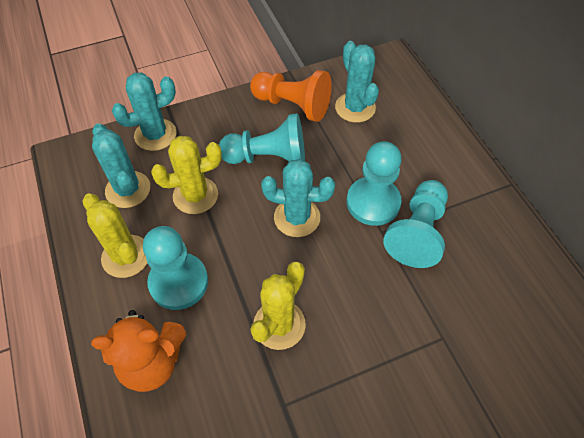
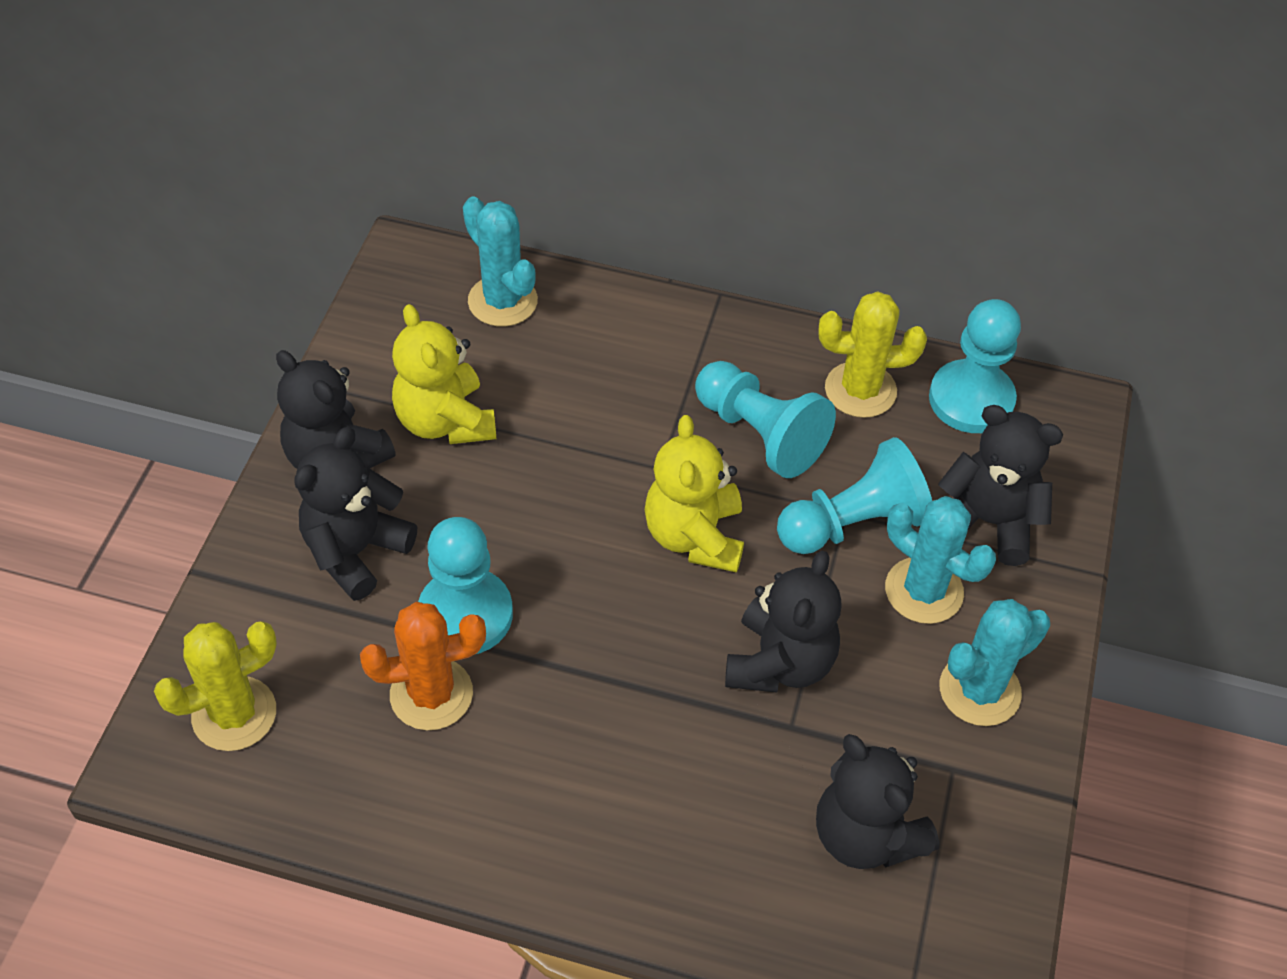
black teddy bear: none = 0 -> [276,350,396,469] [294,427,417,601] [725,551,842,693] [816,734,939,869] [938,405,1063,566] = 5
orange cactus: none = 0 -> [360,602,486,730] = 1
orange pawn: [250,70,332,122] = 1 -> none = 0
orange teddy bear: [91,310,186,392] = 1 -> none = 0
turquoise cactus: [92,124,150,208] [112,72,176,151] [261,159,335,237] [335,41,379,123] = 4 -> [463,197,538,326] [885,496,996,624] [940,599,1050,726] = 3
yellow cactus: [82,193,147,278] [151,136,222,214] [250,262,306,350] = 3 -> [154,621,277,751] [819,291,927,418] = 2
yellow teddy bear: none = 0 -> [392,304,496,444] [645,415,744,573] = 2

